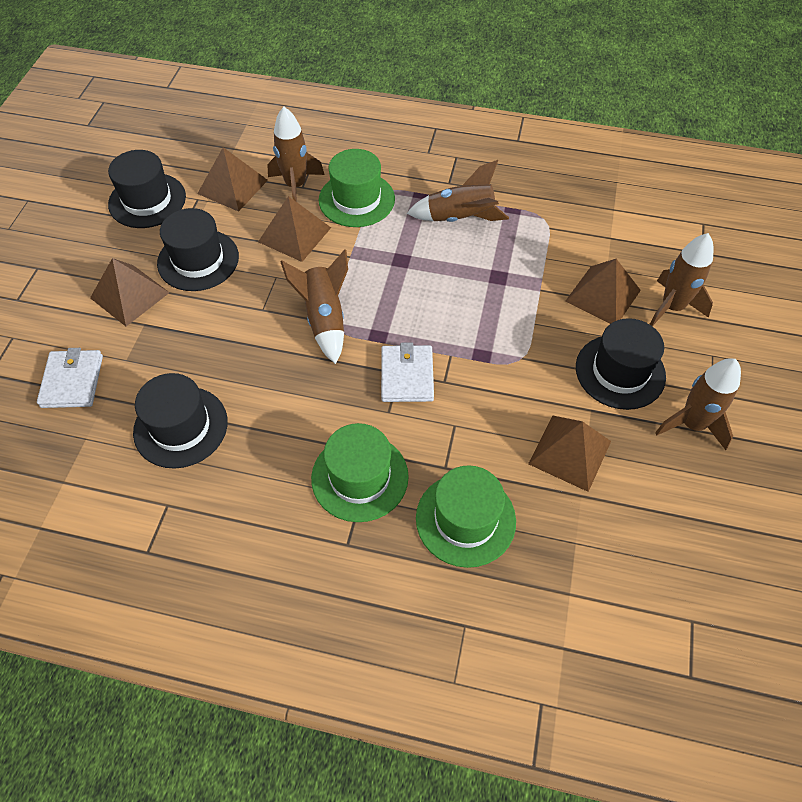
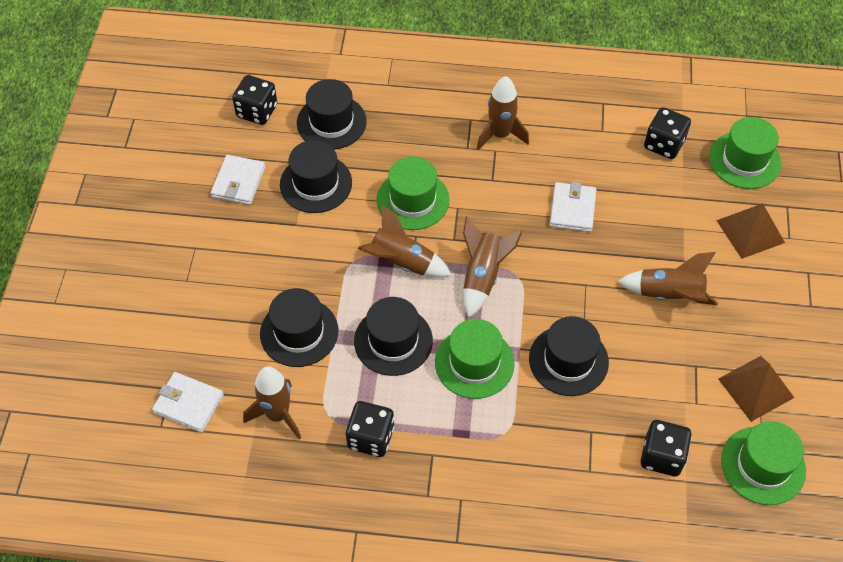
black dice: none = 0 -> [232,75,277,125] [346,401,394,457] [641,420,692,476] [644,107,691,159] = 4
black hat: [108,150,186,228] [133,373,228,469] [157,208,239,291] [576,318,666,410] = 4 -> [260,288,338,367] [280,140,352,213] [297,79,367,150] [354,297,433,376] [529,316,609,396] = 5
brown pyramid: [90,258,170,326] [197,147,268,212] [258,196,331,262] [528,416,611,492] [565,259,641,324] = 5 -> [716,203,785,259] [718,356,794,422] = 2
green hat: [311,423,409,522] [319,149,395,227] [416,465,516,568] = 3 -> [376,156,450,230] [435,319,515,399] [709,117,781,189] [721,421,806,505] = 4
white wallet: [37,348,103,408] [381,343,434,402] = 2 -> [152,372,224,433] [211,155,266,205] [550,182,596,232] = 3

